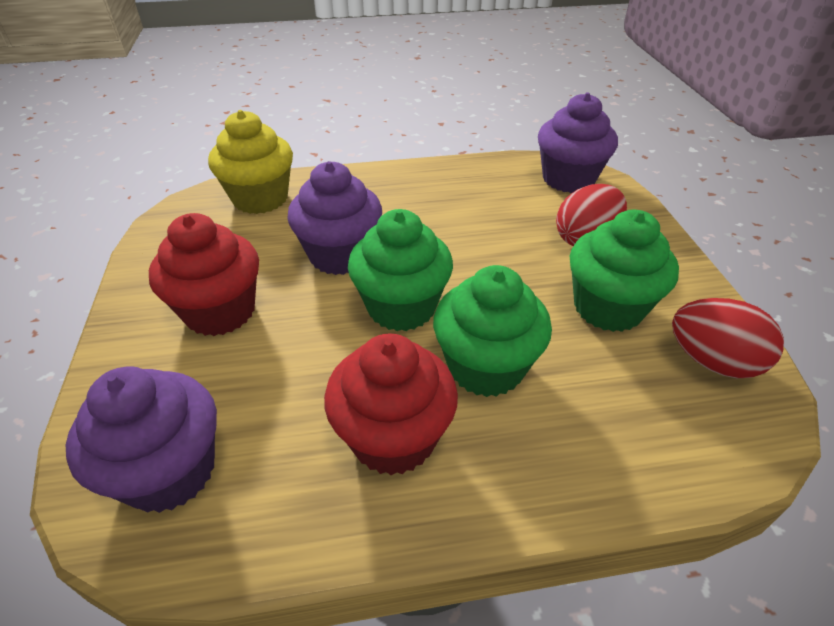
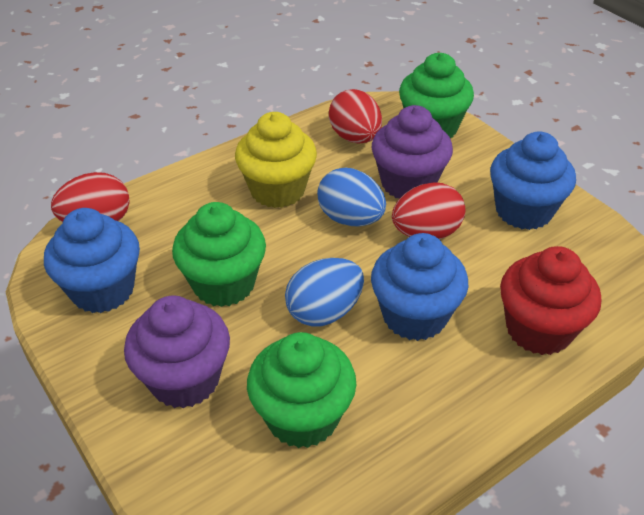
blue cupcake: none = 0 -> [44,208,140,313] [371,233,468,341] [490,131,576,230] = 3
blue egg: none = 0 -> [285,258,364,327] [317,168,386,226] = 2
purple cupcake: [66,366,217,513] [287,161,382,275] [538,92,618,193] = 3 -> [124,295,230,409] [372,105,453,198] = 2
red cupcake: [149,213,259,336] [324,333,458,476] = 2 -> [500,246,601,355] = 1
red egg: [556,184,627,246] [672,298,784,378] = 2 -> [51,172,130,222] [329,89,382,144] [392,182,465,239] = 3

